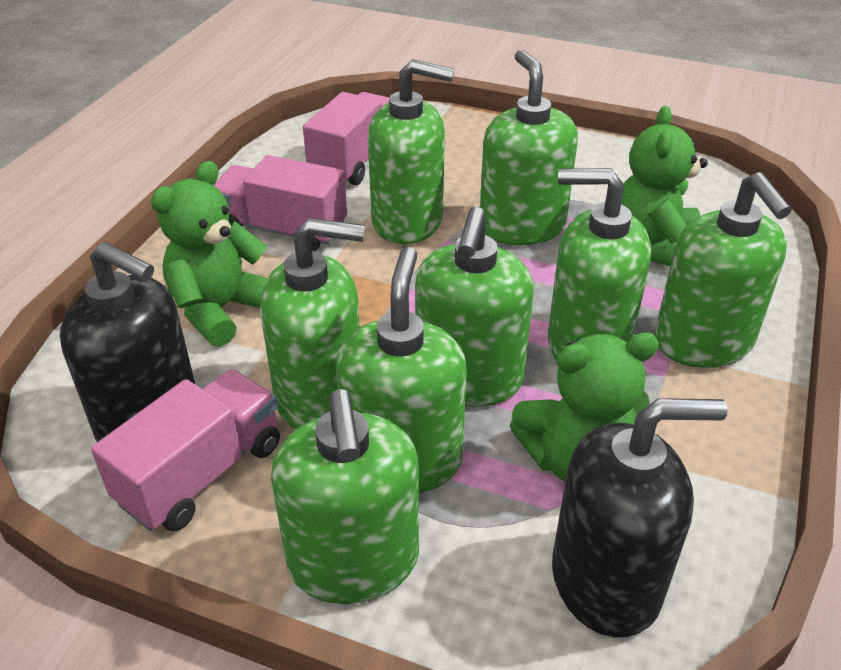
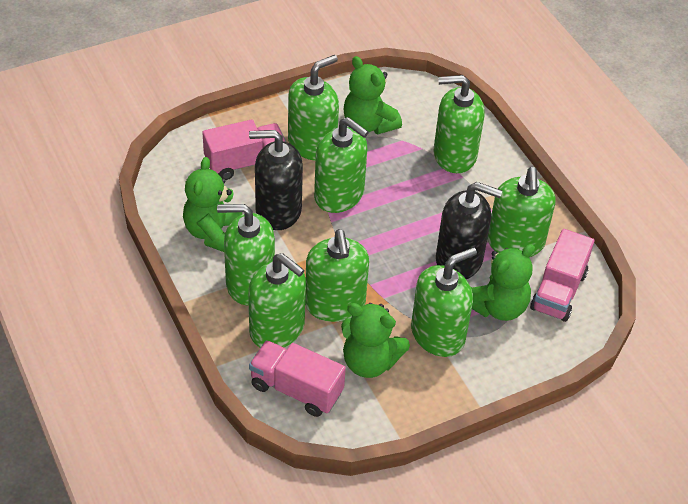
green teddy bear: [151,161,268,347] [510,332,659,482] [621,106,708,266] = 3 -> [183,157,242,252] [341,303,410,378] [344,56,402,134] [471,244,535,321] = 4

